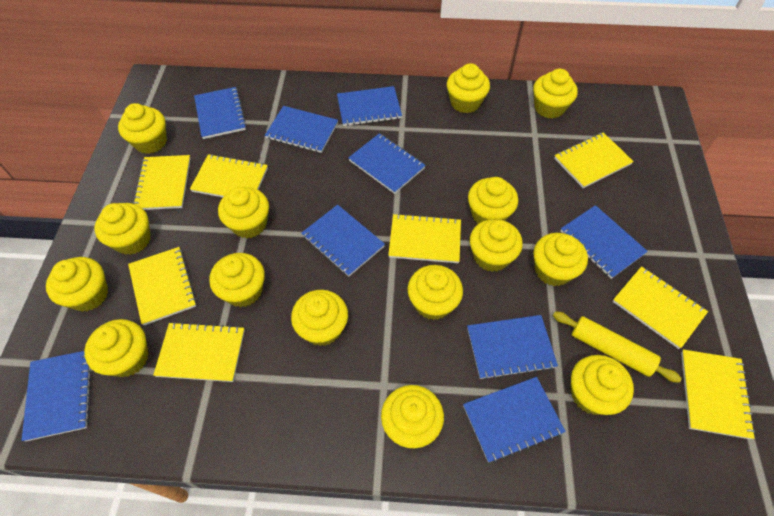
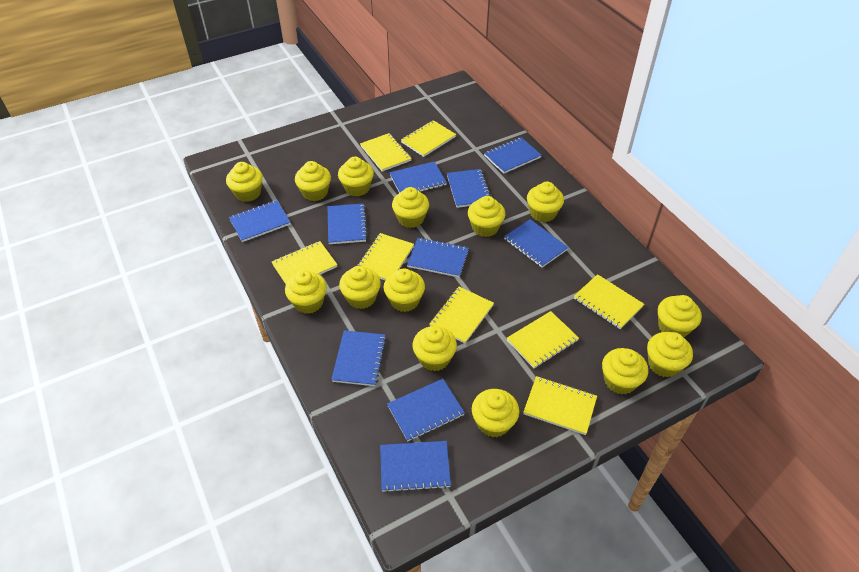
blue notebook: [21,351,92,442] [194,87,247,139] [265,106,338,153] [302,205,385,277] [337,86,402,126] [348,133,426,194] [463,377,566,463] [467,315,558,380] [561,205,648,279] = 9 -> [229,200,291,242] [327,203,367,244] [331,330,386,386] [380,441,451,493] [387,379,465,441] [389,161,447,193] [407,238,469,277] [447,169,491,208] [484,137,542,174] [504,219,569,268] = 10
yellow cupcake: [46,257,108,312] [84,319,148,377] [95,203,150,255] [118,103,167,154] [209,253,265,307] [218,187,269,238] [291,290,348,346] [381,385,444,448] [407,265,463,320] [447,63,490,113] [468,177,518,224] [470,219,523,272] [533,69,578,119] [533,233,588,286] [571,355,634,415] = 15 -> [226,162,263,202] [285,270,327,314] [295,161,331,201] [338,157,374,197] [339,266,381,309] [384,268,425,312] [392,187,429,228] [412,326,457,371] [468,196,506,237] [472,389,519,437] [527,181,564,222] [602,348,648,394] [647,332,693,378] [658,295,702,337] = 14
yellow rolling pin: [553,311,682,383] = 1 -> none = 0

